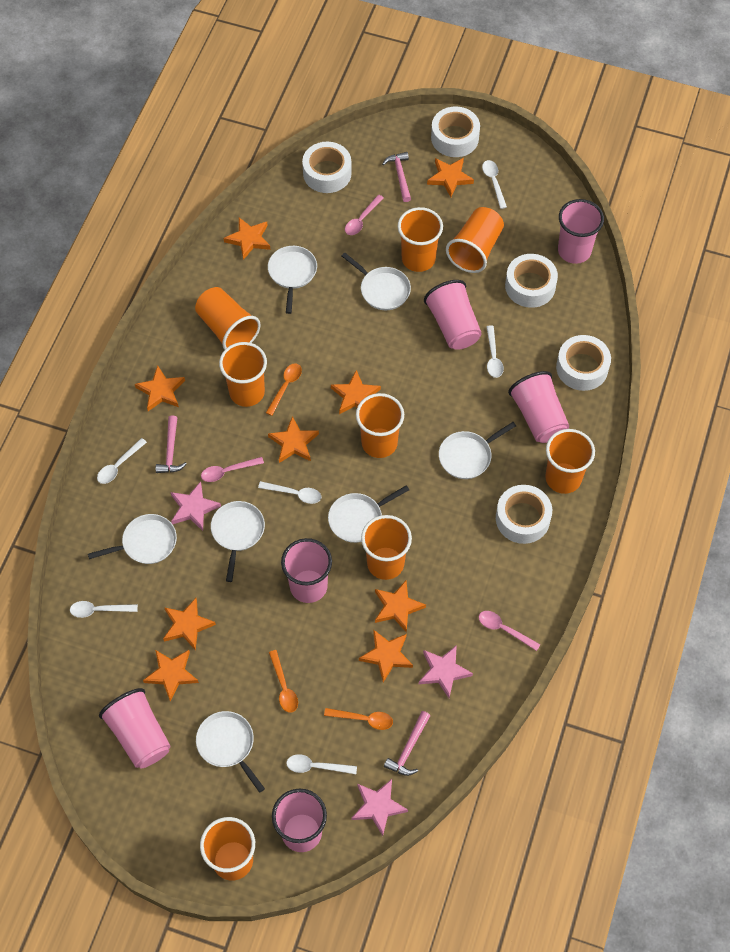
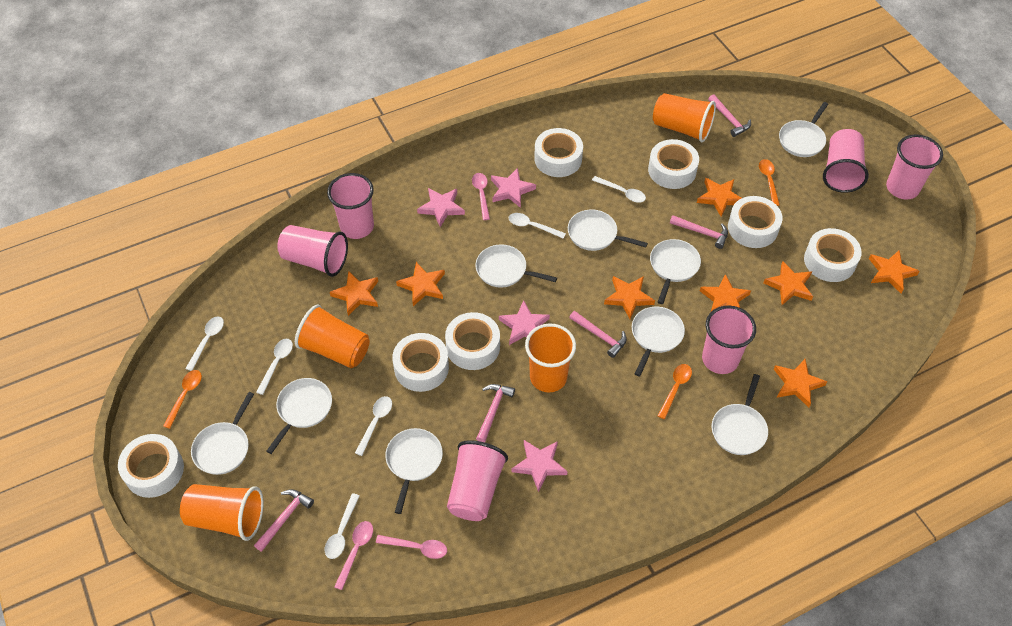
orange cup: [195,287,261,350] [200,817,255,881] [219,342,267,407] [356,393,404,458] [361,515,412,580] [398,207,443,272] [446,207,504,273] [545,429,595,494] = 8 -> [180,484,264,541] [295,305,370,368] [525,324,576,392] [653,93,716,142] = 4
orange star: [135,365,185,411] [143,650,199,702] [163,598,216,651] [224,218,270,260] [268,416,319,463] [331,370,381,414] [359,629,413,682] [375,581,426,633] [427,158,474,197] = 9 -> [330,271,378,316] [396,262,445,306] [604,276,655,319] [697,178,742,217] [700,274,751,312] [763,261,813,305] [774,359,827,408] [869,250,920,293] = 8
pink hammer: [155,416,187,473] [382,152,411,202] [384,711,430,776] = 3 -> [254,489,314,552] [476,384,515,442] [569,311,627,358] [670,215,728,249] [708,94,751,137] = 5
pink star: [171,481,221,531] [351,779,408,836] [419,645,473,698] = 3 -> [417,188,465,227] [491,168,536,208] [499,300,550,345] [511,440,568,492] = 4
white pan: [88,514,177,564] [196,711,265,793] [211,501,265,582] [268,246,317,314] [328,485,409,543] [342,253,411,310] [439,422,516,479] = 7 -> [191,392,254,475] [266,378,332,454] [385,428,443,514] [475,244,557,288] [568,209,648,251] [632,307,685,377] [650,239,701,304] [712,374,768,455] [779,102,828,157] = 9
white tape: [302,142,352,193] [431,106,480,157] [496,485,552,544] [505,254,558,308] [556,335,611,391] = 5 -> [118,434,184,498] [392,333,449,392] [445,312,500,370] [534,128,583,177] [648,139,699,189] [728,196,783,248] [804,228,862,282] = 7

